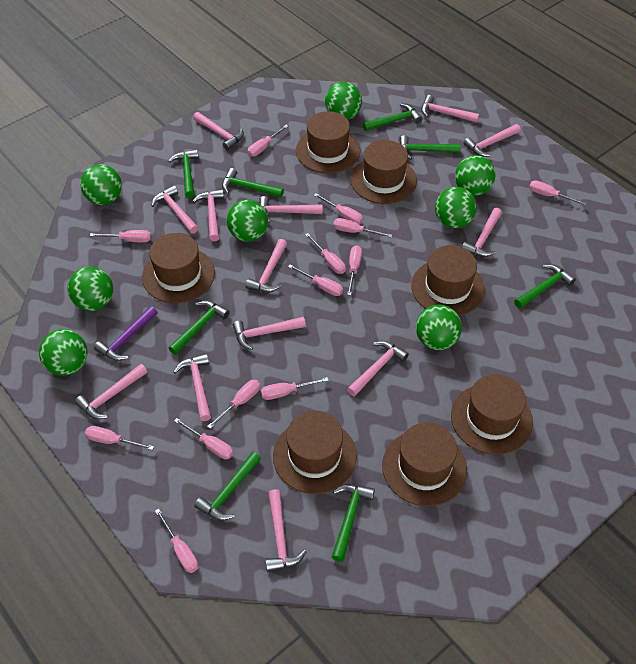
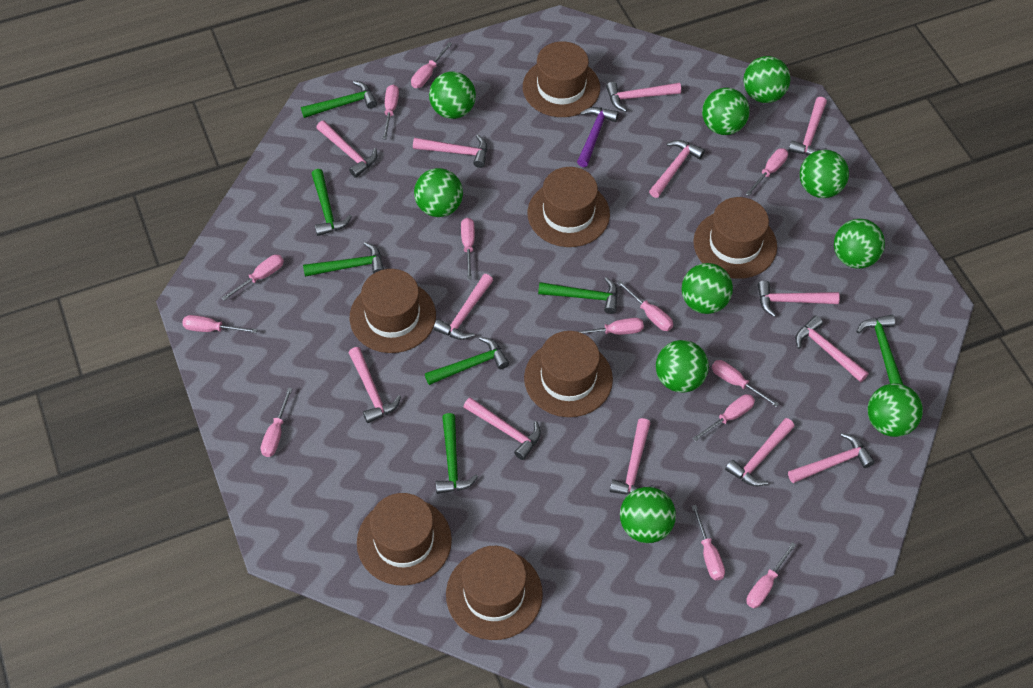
green ball: [39,329,87,376] [68,267,113,311] [80,164,122,205] [227,200,268,242] [325,82,362,120] [416,305,462,350] [435,187,477,228] [455,155,495,196] = 8 -> [414,168,463,217] [429,72,476,119] [620,487,676,543] [656,340,709,393] [681,263,733,314] [702,88,750,135] [743,56,790,103] [800,150,849,198] [834,219,885,269] [868,383,923,437] = 10
green hammer: [168,149,199,198] [169,301,230,355] [194,452,261,521] [222,168,284,197] [332,484,375,562] [363,104,422,131] [399,135,461,160] [514,264,576,309] = 8 -> [301,81,377,118] [303,242,384,277] [311,169,352,236] [425,337,509,385] [436,413,478,494] [538,277,618,314] [856,315,903,384] = 7

